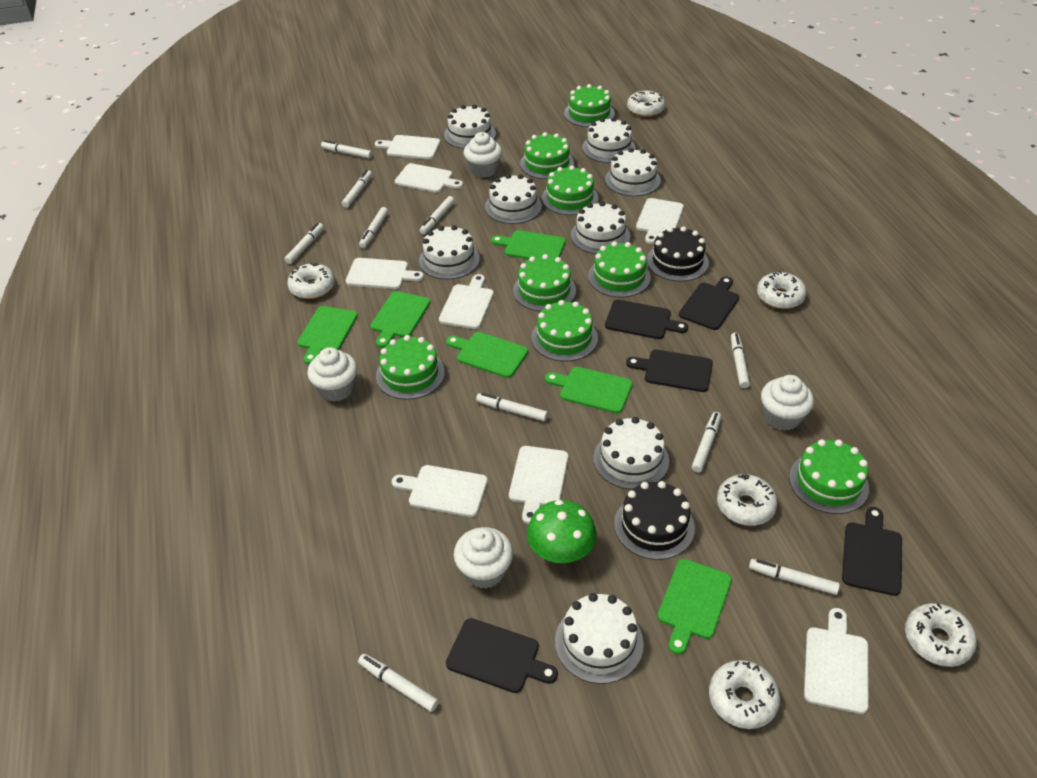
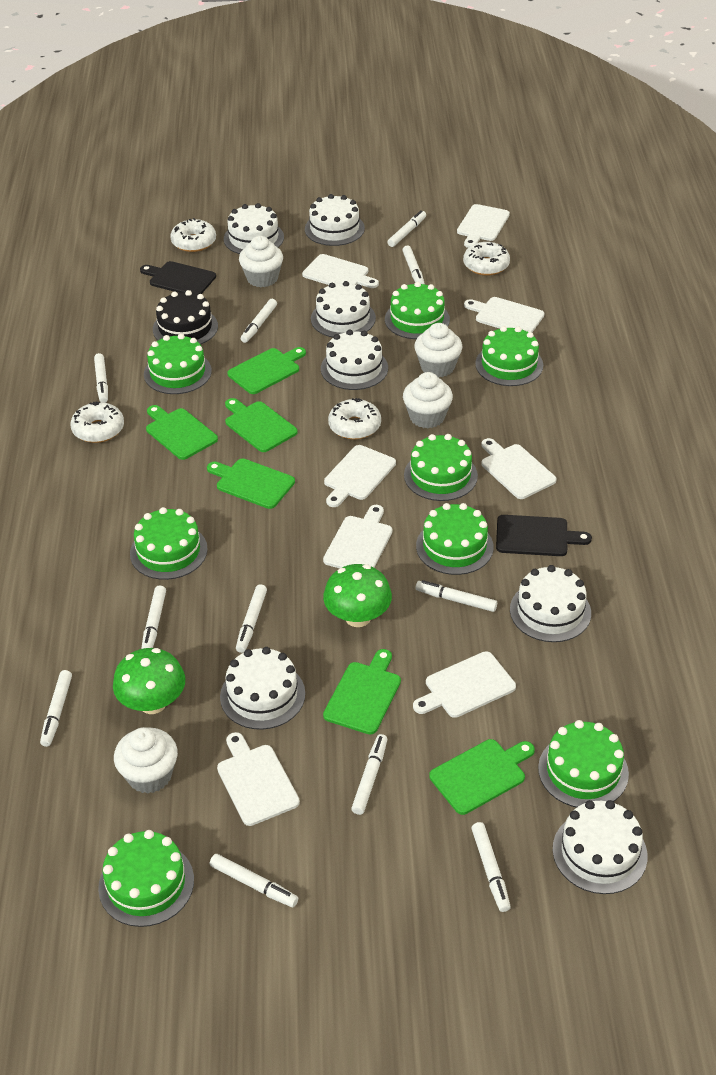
black cake: [614,481,695,560] [647,226,709,281] = 2 -> [153,290,218,345] = 1
black cutting board: [446,618,558,693] [605,300,688,339] [626,349,713,392] [679,276,739,330] [842,507,902,596] = 5 -> [140,261,216,294] [496,515,592,556] = 2
green mushroom: [527,500,597,563] = 1 -> [113,648,185,714] [323,564,392,627] = 2
white cake: [419,225,480,280] [444,105,496,149] [485,174,542,224] [555,593,644,684] [571,201,630,254] [582,117,636,163] [593,417,669,490] [605,148,661,196] = 8 -> [220,647,305,730] [224,203,284,254] [305,194,365,246] [311,281,376,337] [321,330,388,390] [510,565,591,642] [553,800,648,894] = 7
white donut: [287,263,335,299] [627,91,665,117] [709,660,780,729] [717,474,778,526] [757,271,807,309] [905,603,977,667] = 6 -> [70,402,124,443] [170,218,216,252] [328,398,381,440] [463,242,510,276] = 4
white marker: [285,223,324,264] [321,140,372,158] [342,170,372,208] [358,654,439,712] [359,207,388,248] [420,196,455,234] [476,393,548,421] [691,412,721,472] [731,332,750,388] [749,559,840,595] = 10 -> [40,670,72,747] [94,353,108,403] [141,586,166,649] [210,854,298,907] [236,584,267,653] [241,299,277,343] [351,734,387,815] [387,210,426,247] [403,246,425,284] [415,580,497,612] [471,822,511,912] = 11

